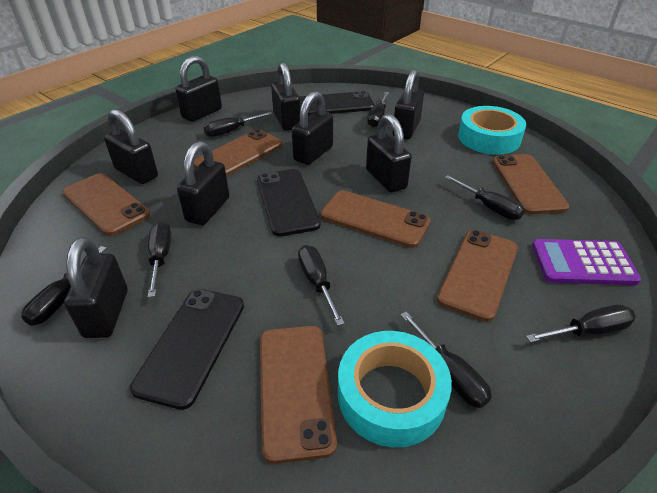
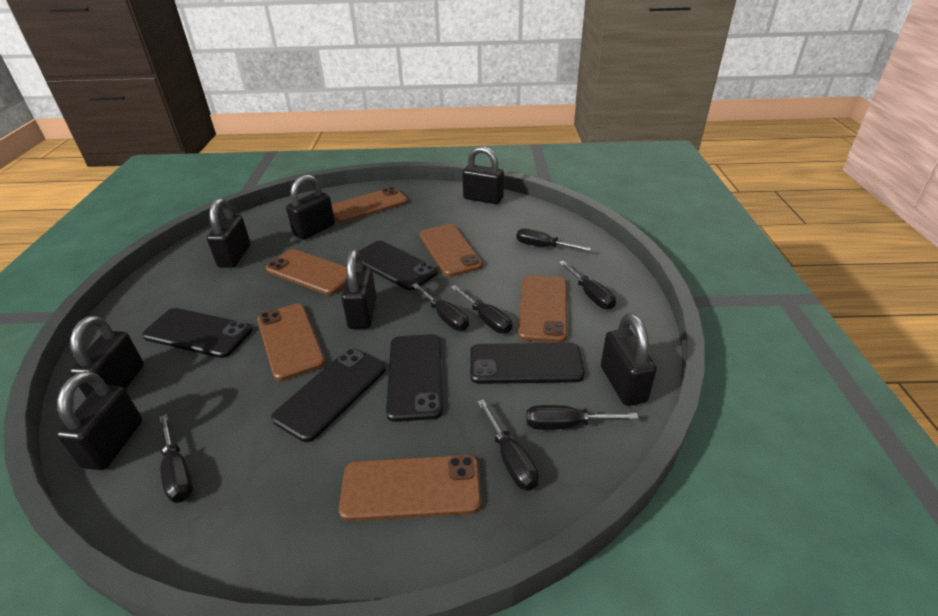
black padlock: [64,237,128,338] [104,109,158,184] [175,56,222,122] [177,141,230,225] [271,62,300,131] [292,91,333,165] [366,114,412,193] [393,69,424,139] = 8 -> [56,371,142,470] [69,316,144,398] [207,198,251,268] [286,175,335,240] [341,250,376,329] [462,146,504,204] [601,313,657,406] = 7
black phone: [130,289,244,410] [257,169,321,237] [299,91,375,116] = 3 -> [142,308,252,358] [271,348,386,442] [358,241,438,290] [386,334,443,422] [470,342,585,384] = 5
black screwdriver: [21,246,106,326] [148,221,171,297] [203,112,273,137] [298,245,344,326] [367,92,389,128] [400,312,492,408] [444,175,525,220] [526,304,636,342] = 8 -> [159,414,193,503] [412,283,469,331] [451,285,512,333] [477,399,539,490] [516,228,591,251] [526,405,639,430] [559,261,616,309] = 7
purple calculator: [532,239,641,285] = 1 -> none = 0
turquoise tape: [338,331,452,447] [458,106,526,155] = 2 -> none = 0

